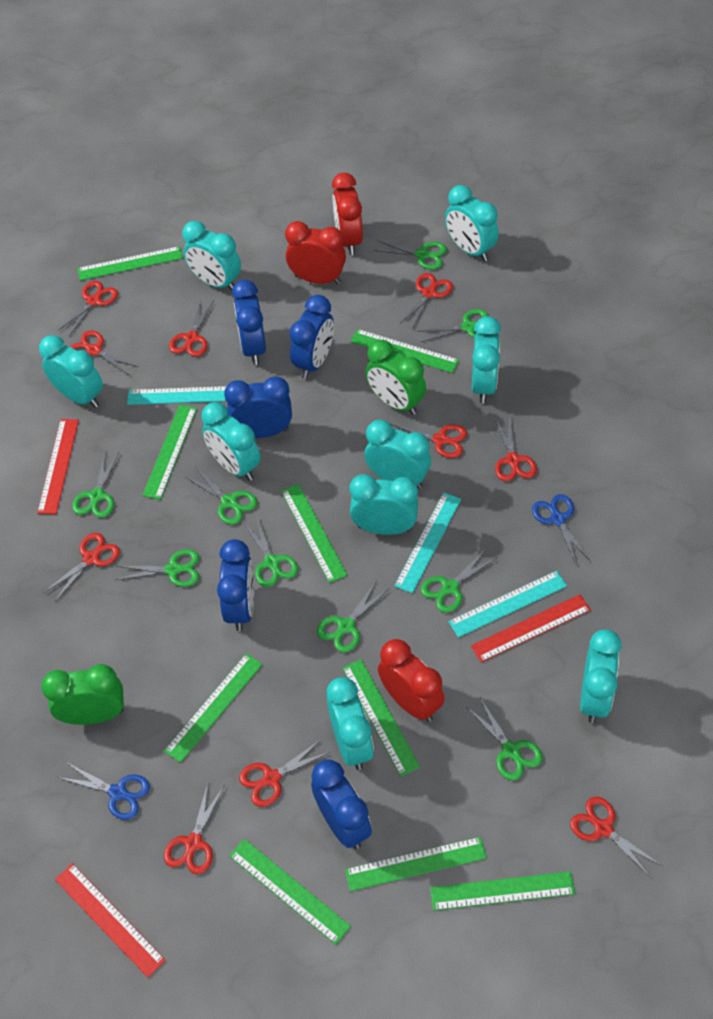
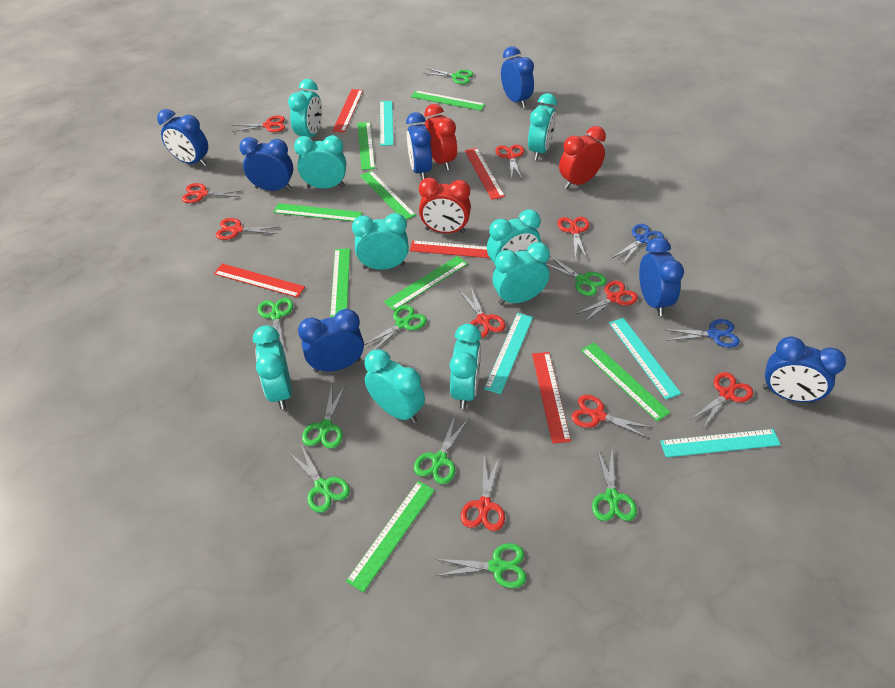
blue clock: [217,539,254,631] [224,376,292,438] [232,280,266,365] [290,295,334,379] [311,759,372,849] = 5 -> [157,109,208,167] [239,137,293,191] [298,309,364,373] [406,112,432,180] [501,46,534,108] [639,237,684,316] [763,336,846,404] = 7
green clock: [41,664,124,725] [365,339,426,415] = 2 -> none = 0
green ruler: [77,246,183,281] [142,405,197,500] [164,653,263,763] [229,839,351,945] [281,484,347,583] [343,659,420,777] [345,837,487,891] [350,329,459,373] [430,871,575,911] = 9 -> [273,203,362,221] [330,248,350,317] [346,481,435,592] [357,122,375,170] [360,171,416,220] [384,256,468,311] [411,90,485,111] [581,342,671,422] = 8
red ruler: [37,419,79,514] [55,863,166,978] [471,594,591,662] = 3 -> [214,264,305,298] [332,89,363,132] [410,240,490,258] [465,148,505,200] [532,352,571,444] = 5
turquoise ruler: [127,386,227,405] [394,492,461,593] [448,571,567,638] = 3 -> [380,101,393,146] [484,313,533,394] [609,318,681,399] [660,429,781,457] = 4

